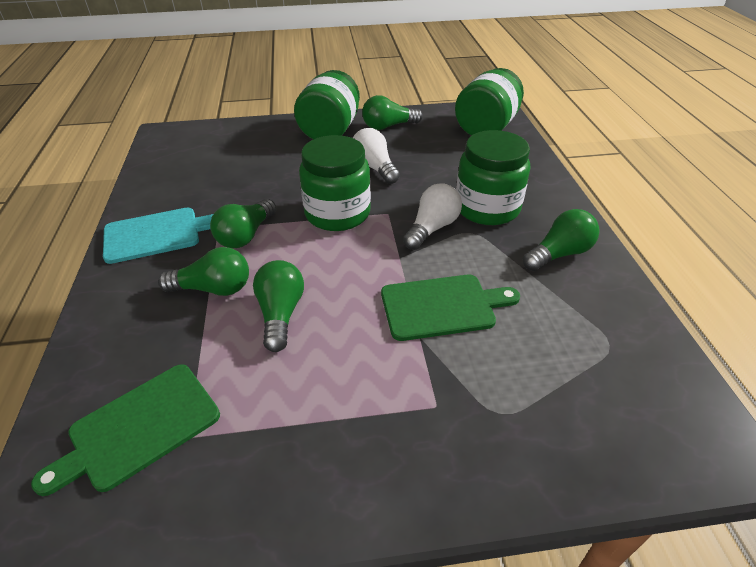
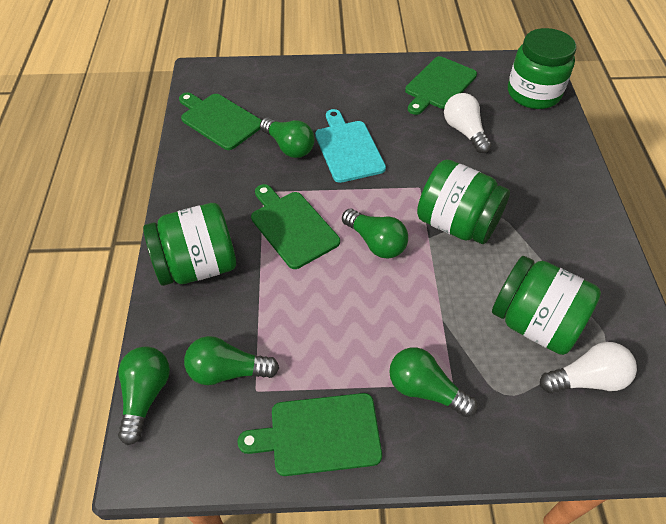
green cutting board: [31,364,220,496] [381,274,520,341] = 2 -> [179,92,262,150] [237,393,382,476] [251,184,340,269] [405,56,477,115] = 4

